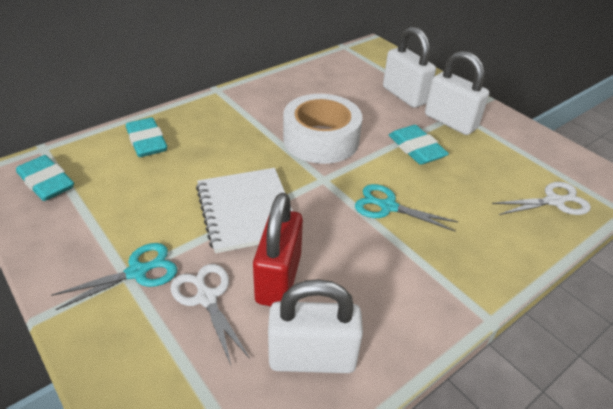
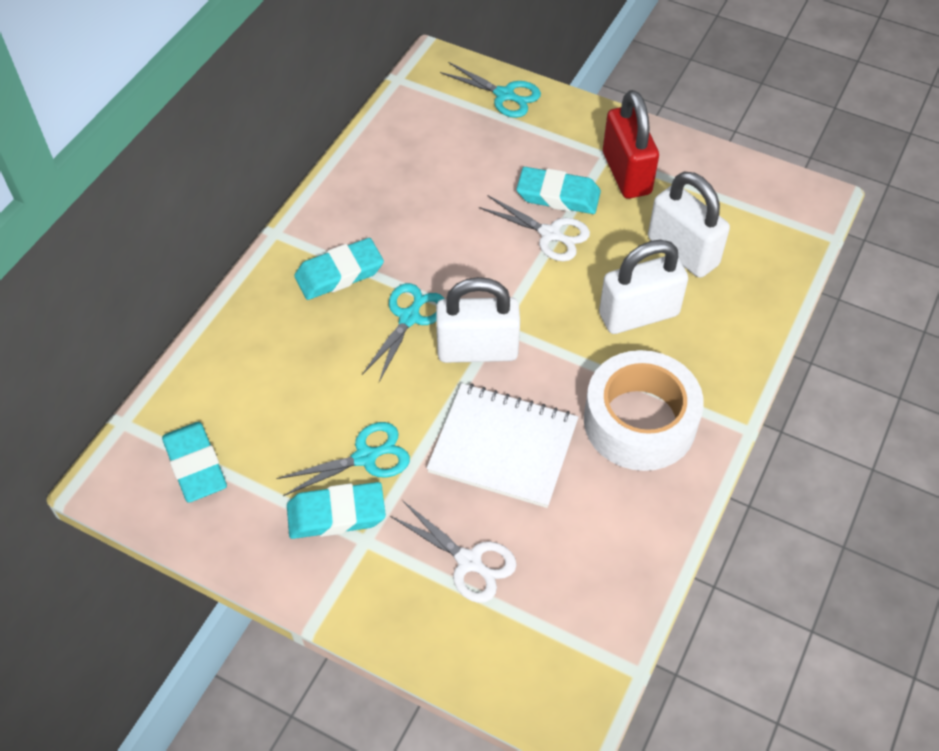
turquoise eraser: [16,155,74,201] [126,117,167,157] [389,125,449,165] = 3 -> [162,422,227,503] [287,482,386,539] [294,238,384,300] [516,167,601,214] = 4
turquoise scissors: [51,243,177,310] [355,184,458,231] = 2 -> [276,422,410,496] [362,283,445,382] [440,62,541,118] = 3

